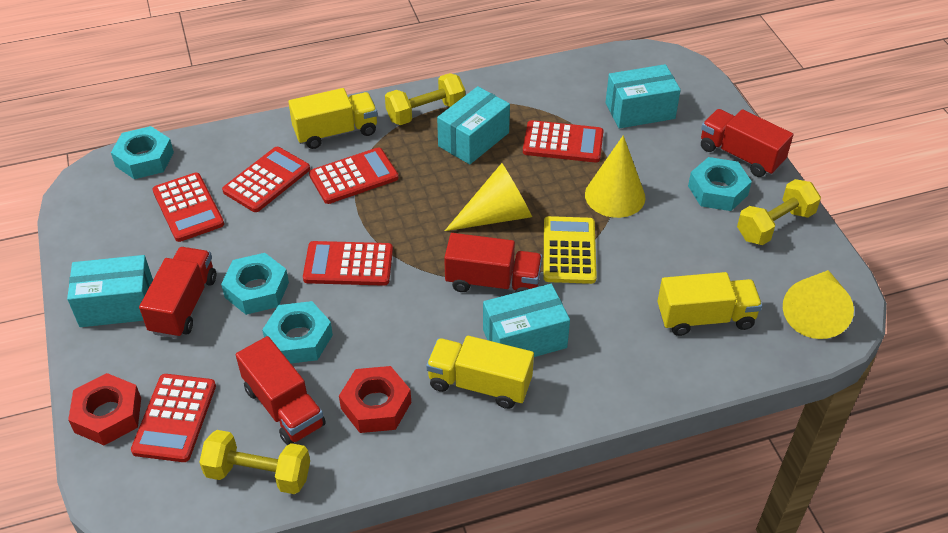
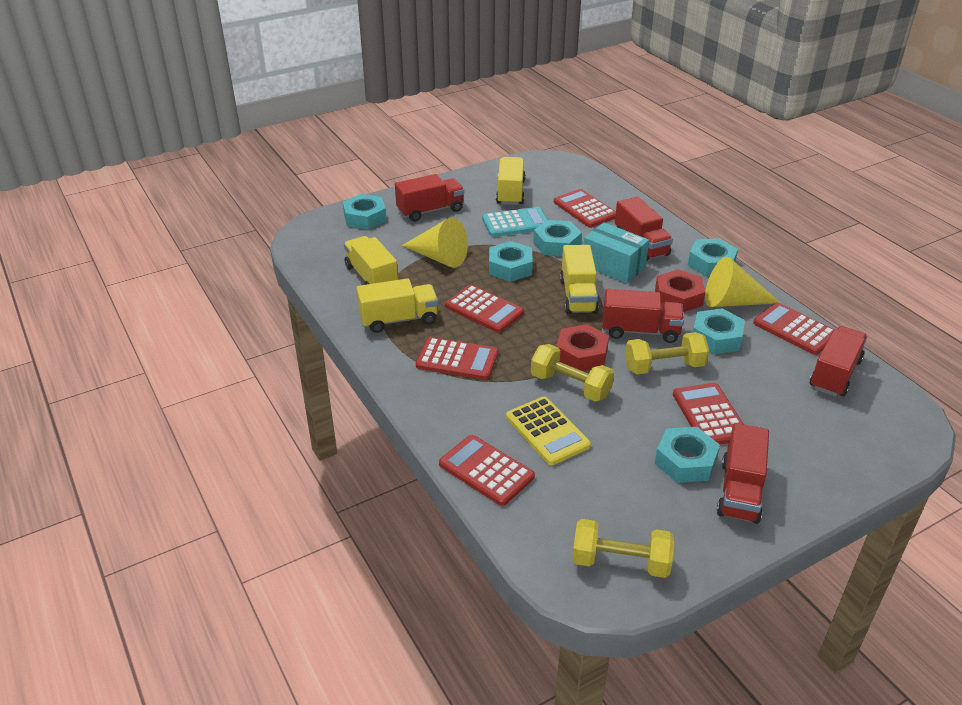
red truck: [139,247,216,338] [236,336,326,445] [444,233,542,293] [701,109,793,177] = 4 -> [395,174,464,221] [603,289,684,343] [615,197,673,261] [717,423,769,524] [810,326,868,397] = 5
turquoise box: [67,255,153,327] [437,86,510,164] [483,284,570,357] [606,64,681,129] = 4 -> [584,222,649,284] = 1
turquoise calculator: none = 0 -> [482,207,548,237] = 1
turquoise nut: [111,126,174,179] [221,253,289,315] [262,301,333,363] [688,157,752,211] = 4 -> [343,194,387,230] [489,241,533,282] [533,220,582,256] [655,427,720,483] [688,238,738,276] [693,308,745,354] = 6
yellow cone: [445,163,532,231] [585,135,645,218] [783,270,854,339] = 3 -> [402,218,468,268] [705,257,780,307] = 2
yellow truck: [288,88,378,149] [426,336,534,409] [657,272,762,336] = 3 -> [344,236,398,285] [356,278,438,333] [496,157,525,205] [560,245,599,314] = 4

